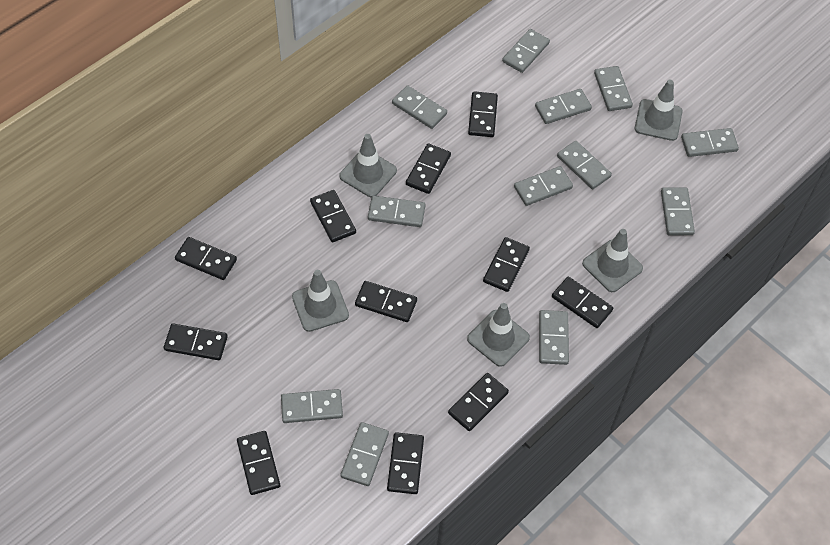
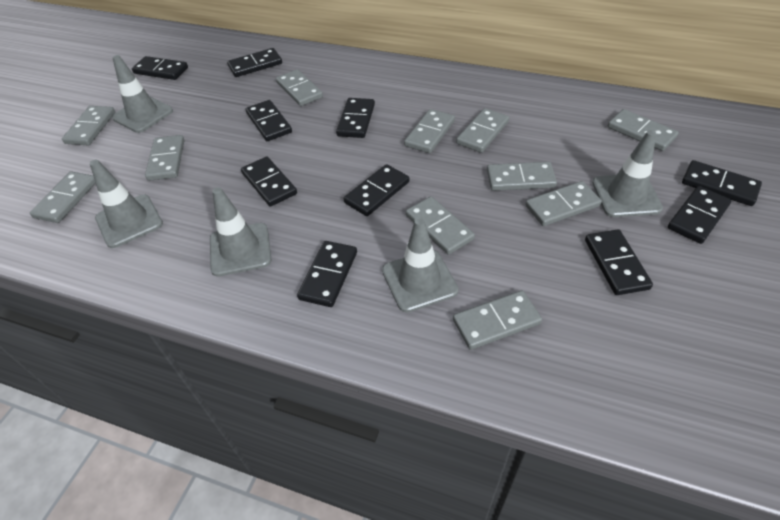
black domino: [164,323,228,360] [175,237,237,280] [237,431,280,495] [310,190,356,242] [355,281,417,322] [387,432,424,494] [406,143,451,194] [448,373,509,431] [468,91,498,137] [483,237,530,292] [552,277,613,328] = 11 -> [132,56,188,80] [227,48,282,77] [241,157,297,207] [245,100,292,141] [297,241,357,307] [336,98,375,138] [344,164,409,216] [585,229,653,295] [668,186,731,244] [682,160,762,206] = 10
grey domino: [281,389,343,423] [341,422,389,486] [368,196,425,227] [392,85,447,129] [502,29,550,73] [514,166,573,206] [535,89,592,124] [539,310,569,365] [557,141,612,189] [594,66,633,111] [661,187,695,235] [681,128,739,157] = 12 -> [30,171,96,223] [62,106,115,145] [145,135,184,181] [276,69,323,106] [404,109,455,153] [406,196,475,255] [453,290,542,350] [456,108,509,153] [487,162,557,191] [525,181,602,226] [608,109,679,151] = 11

